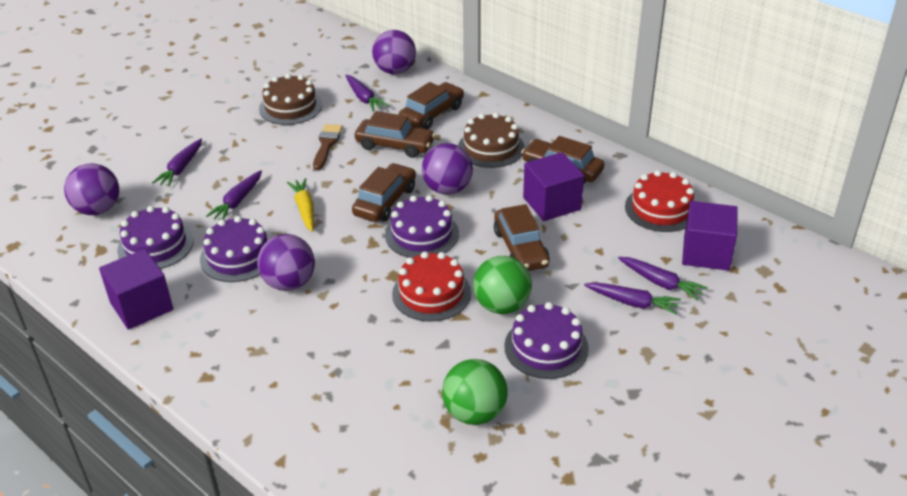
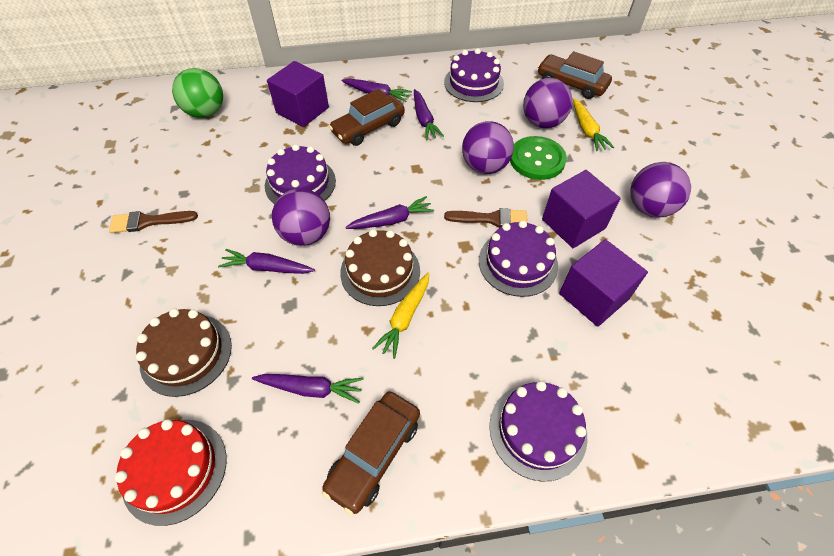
brown brush: [313,124,343,170] = 1 -> [109,211,198,233] [444,208,528,228] = 2
brown car: [352,163,416,222] [355,111,436,158] [399,82,464,129] [494,204,550,271] [521,136,604,185] = 5 -> [322,391,420,515] [329,89,405,146] [538,51,612,99] = 3
green ball: [442,359,508,425] [473,256,532,314] = 2 -> [172,68,223,118] = 1
green button: none = 0 -> [510,136,567,180] = 1
red cake: [392,251,471,322] [625,170,694,232] = 2 -> [115,419,227,526] = 1
yellow carrot: [286,178,314,232] = 1 -> [372,273,429,359] [573,98,614,151] = 2

